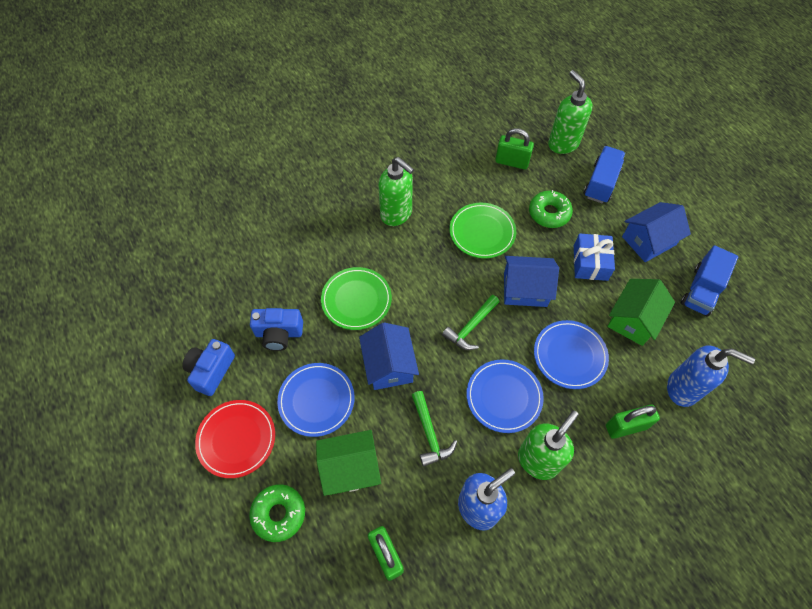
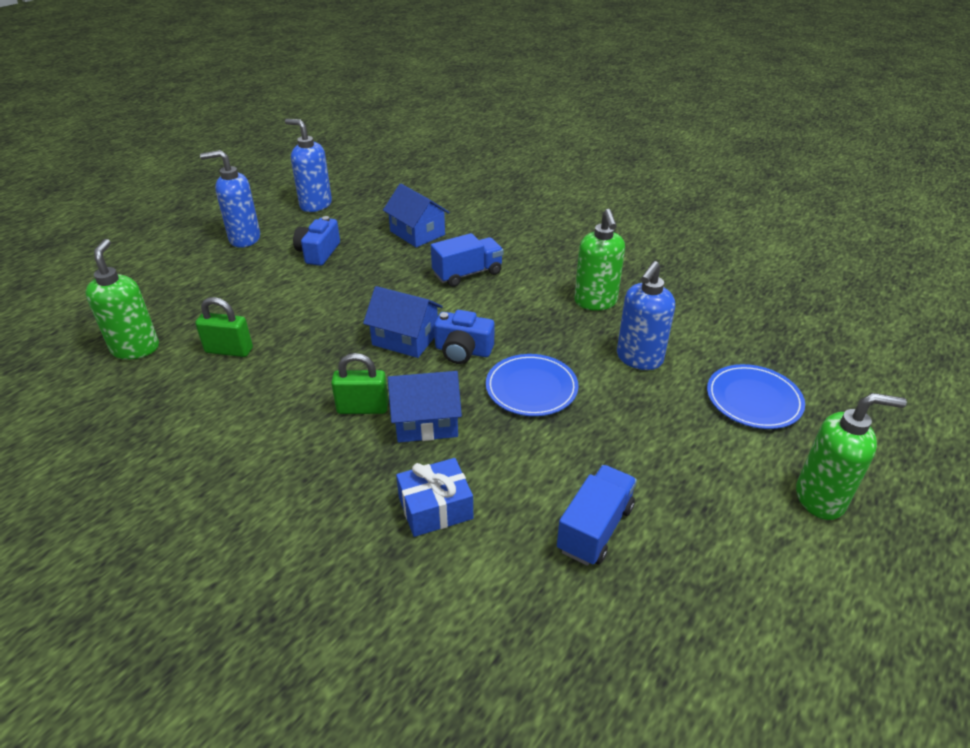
blue plate: [277,363,355,437] [467,359,544,433] [534,320,609,389] = 3 -> [486,354,579,416] [707,364,805,429] = 2
blue soap dispenser: [458,468,515,530] [667,345,755,407] = 2 -> [200,150,260,248] [285,119,332,212] [617,261,675,370] = 3
green donut: [249,484,305,542] [529,190,573,228] = 2 -> none = 0
green hammer: [412,391,457,467] [442,295,500,350] = 2 -> none = 0
green house: [316,430,381,496] [607,279,675,346] = 2 -> none = 0
green padlock: [368,526,404,581] [495,128,534,169] [606,405,660,439] = 3 -> [195,297,253,357] [331,353,388,414] = 2
green plate: [321,267,392,330] [450,203,516,258] = 2 -> none = 0
red plate: [195,400,275,478] = 1 -> none = 0

